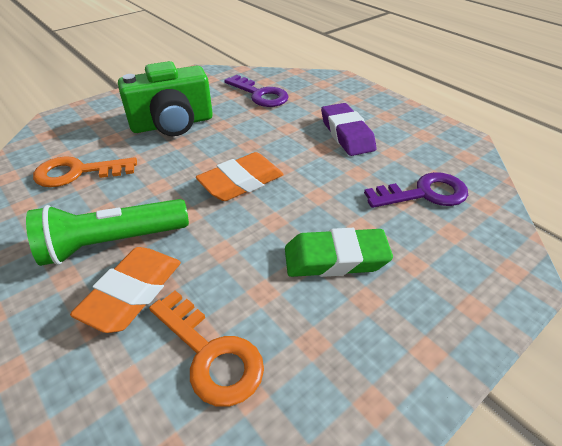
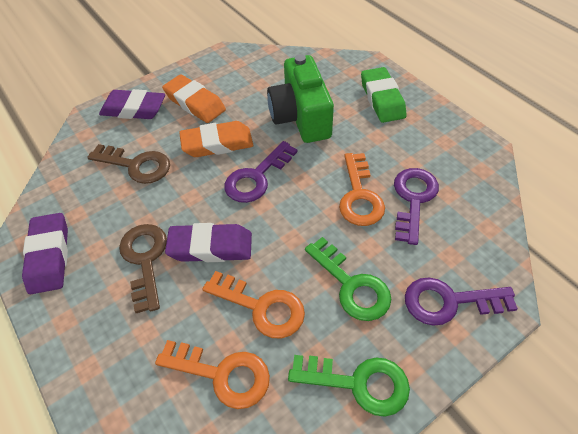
brown key: none = 0 -> [87,144,170,184] [119,224,167,313] = 2
green flashlight: [26,199,189,266] = 1 -> none = 0
green key: none = 0 -> [288,355,410,417] [305,237,391,321] = 2
orange key: [33,156,137,187] [149,291,264,407] = 2 -> [155,340,270,409] [202,271,305,338] [339,153,385,226] = 3
purple eraser: [321,103,376,156] = 1 -> [22,213,68,294] [99,89,165,119] [165,223,252,262] = 3
purple key: [224,75,289,107] [364,172,468,208] = 2 -> [224,141,297,203] [394,168,439,245] [405,278,518,326] = 3

